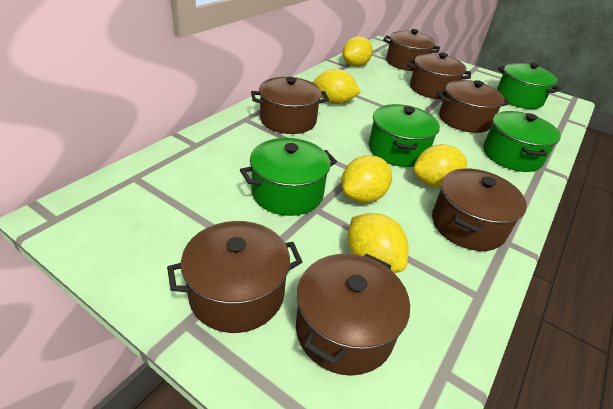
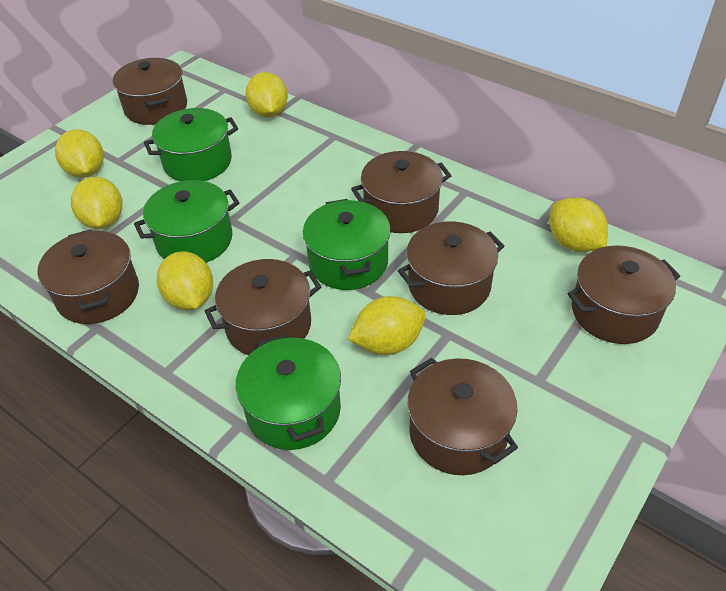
yellow lemon: [313,69,361,104] [341,155,392,203] [342,36,373,67] [348,213,409,273] [413,144,467,188] = 5 -> [55,129,104,178] [71,177,122,229] [157,251,213,310] [245,72,288,117] [348,296,426,355] [550,197,608,252] = 6

